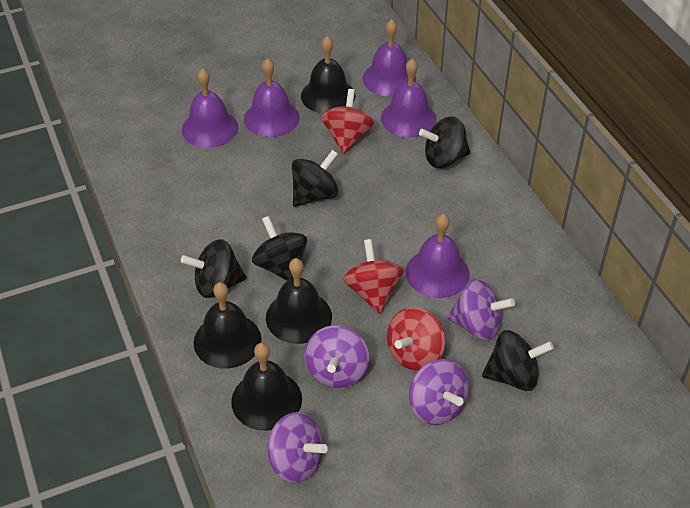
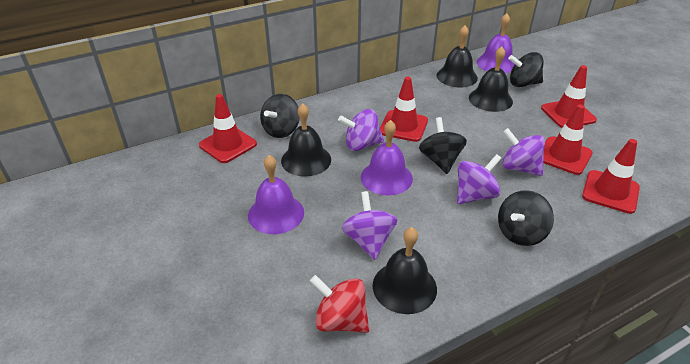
black spinning top: [181,239,246,298] [252,216,307,281] [292,150,339,207] [419,116,470,168] [482,330,554,391] = 5 -> [260,94,300,138] [419,117,467,174] [498,190,554,246] [508,52,543,87] = 4
purple bell: [182,68,238,148] [244,58,300,137] [363,19,416,96] [381,59,437,137] [405,214,470,298] = 5 -> [248,155,304,234] [361,120,413,196] [476,13,515,73] = 3
red spinning top: [321,89,374,154] [343,239,404,314] [387,307,445,371] = 3 -> [310,275,369,333] = 1
red traffic cone: none = 0 -> [199,94,257,163] [380,77,428,142] [541,65,597,128] [543,104,593,175] [582,139,640,214] = 5

